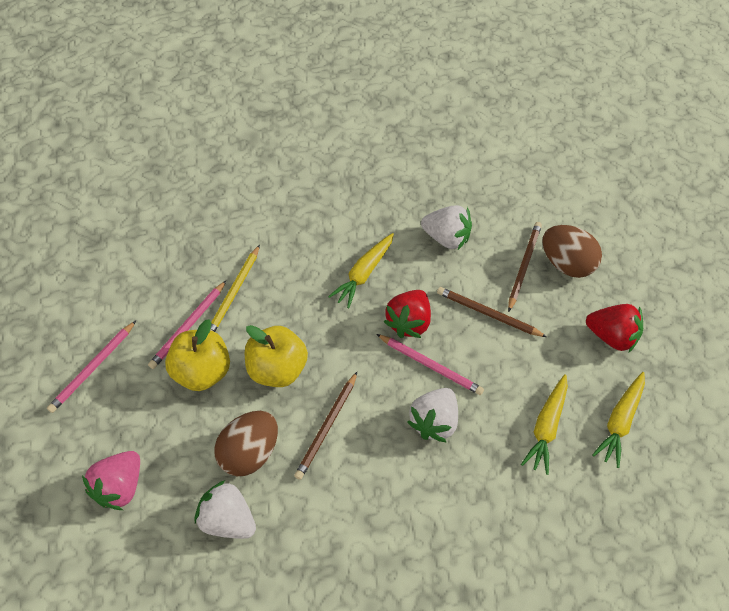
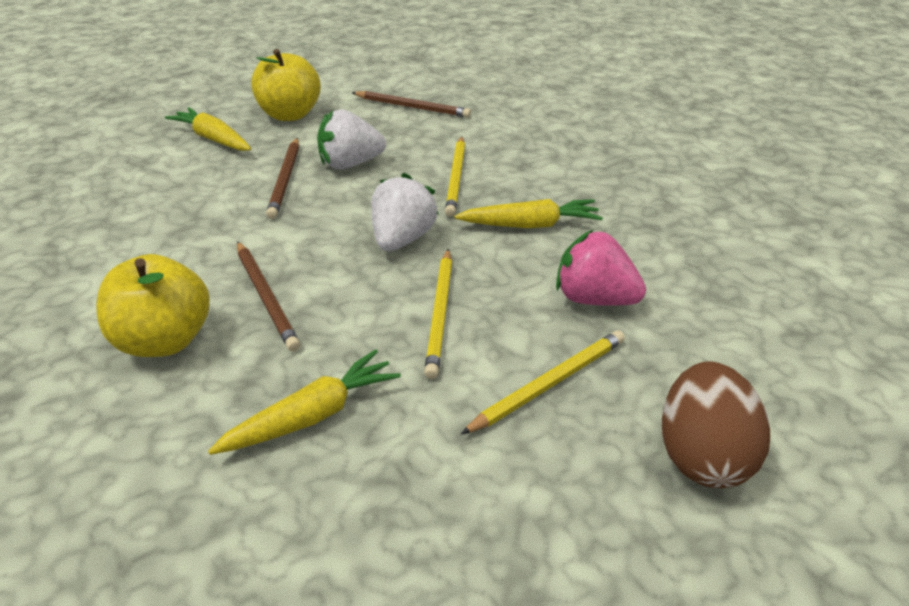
brown egg: [214,411,278,476] [542,225,602,278] = 2 -> [661,362,770,488] = 1
pink pencil: [47,321,136,413] [148,280,227,369] [376,334,484,395] = 3 -> none = 0
red strawberry: [384,290,431,338] [586,304,643,352] = 2 -> none = 0
white strawberry: [195,480,256,539] [407,388,458,443] [421,205,472,250] = 3 -> [317,109,386,169] [371,173,439,251] = 2
yellow pencil: [210,245,260,332] = 1 -> [424,249,452,379] [445,136,465,217] [461,330,625,435] = 3

